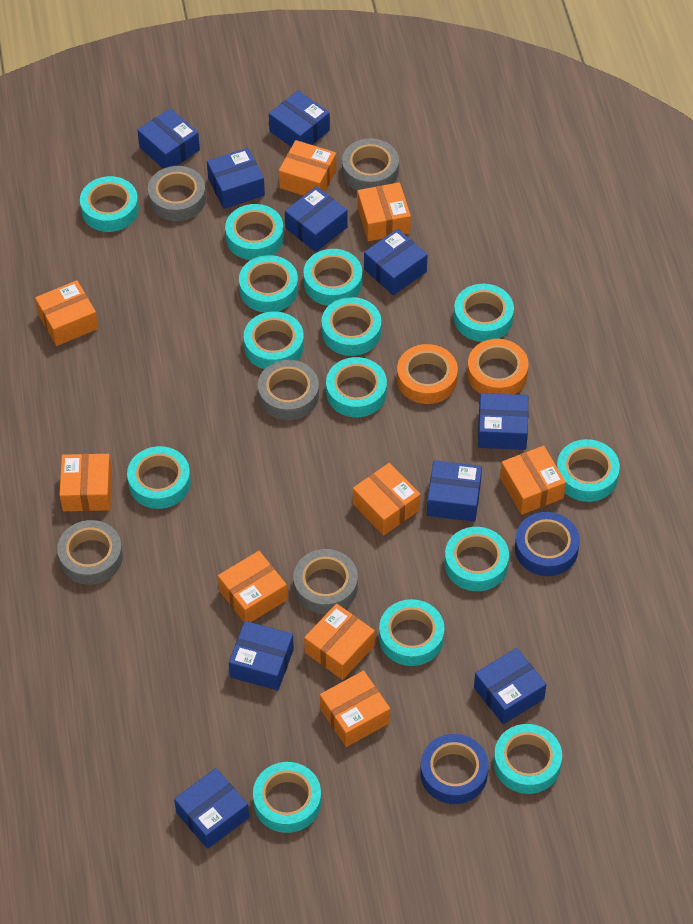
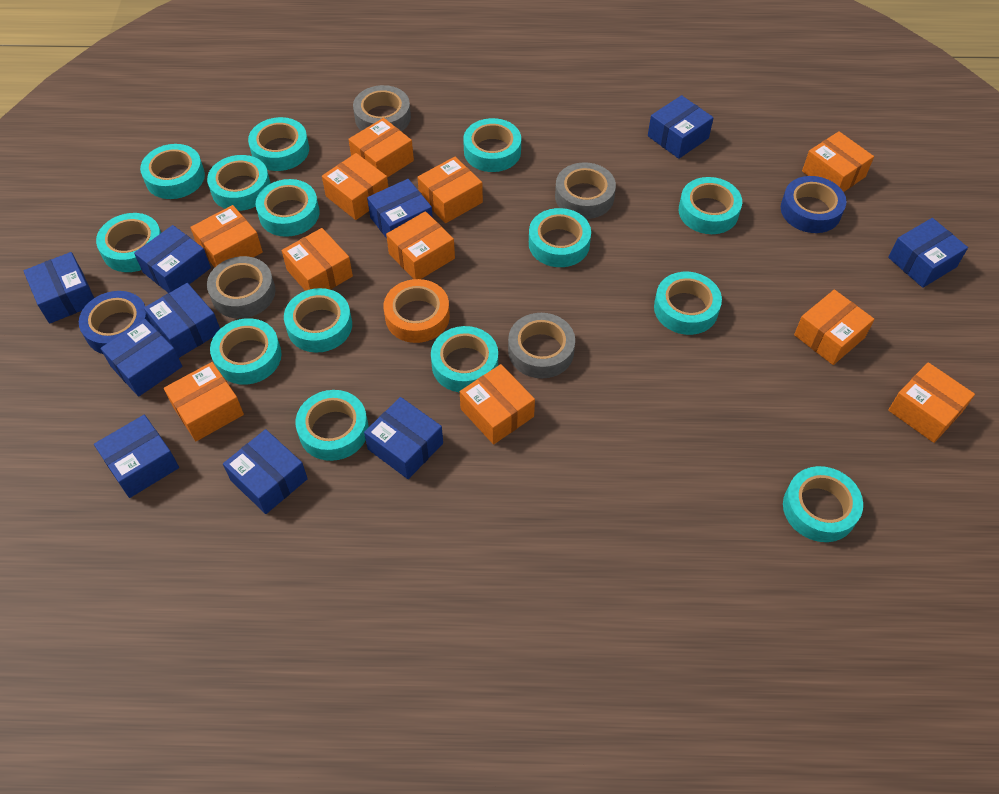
grey tape: [57,520,123,585] [148,166,206,221] [258,360,319,420] [293,549,358,614] [342,138,399,191] = 5 -> [207,256,275,318] [353,85,411,132] [508,313,575,379] [555,162,616,219] = 4
orange box: [35,280,98,346] [59,454,112,511] [218,551,287,622] [279,140,337,196] [304,603,375,680] [320,671,390,747] [353,463,421,535] [357,182,411,241] [500,446,566,515] = 9 -> [164,362,244,441] [190,205,263,268] [282,228,353,291] [322,153,388,220] [348,118,414,178] [386,211,455,279] [417,157,483,223] [460,364,535,444] [794,289,874,365] [802,131,874,192] [888,362,975,443] = 11
orange tape: [397,344,458,404] [467,339,529,394] = 2 -> [383,279,450,343] = 1

